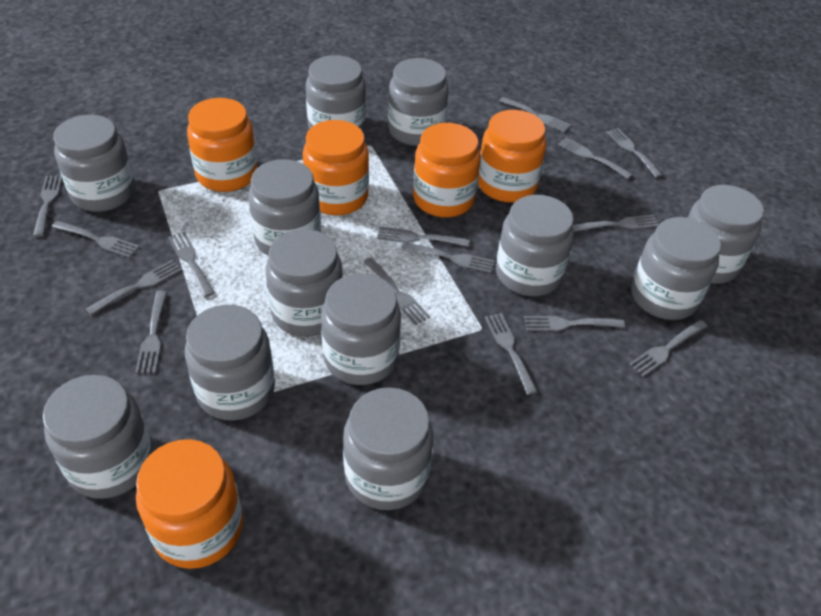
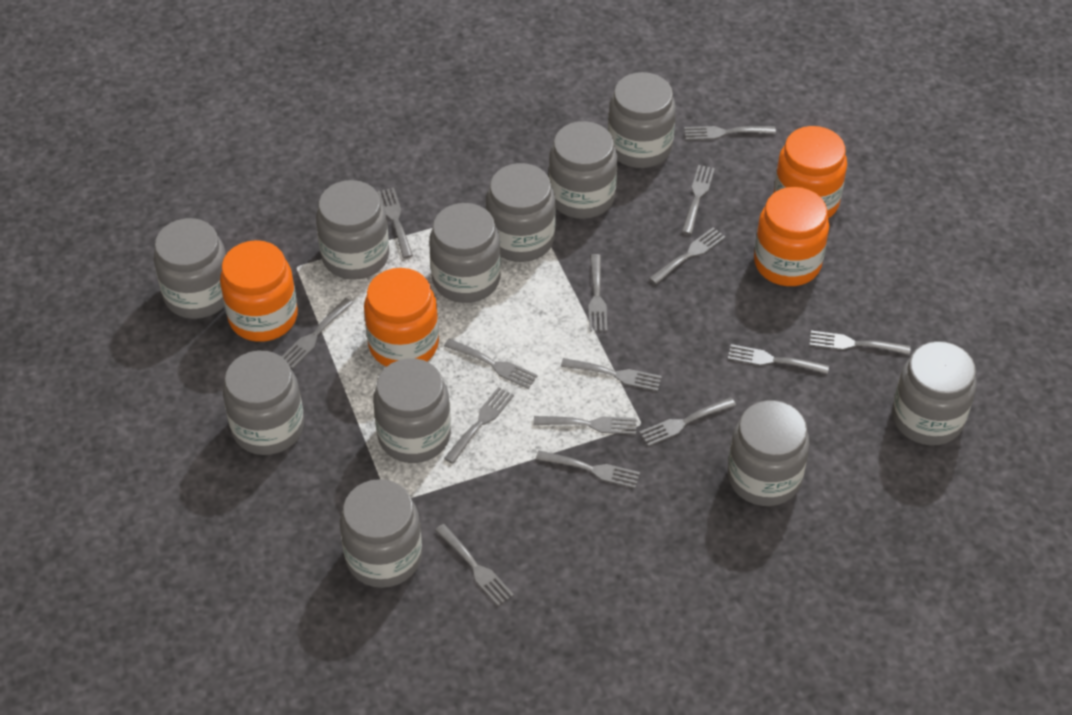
grey jar: [43,375,153,499] [53,115,135,212] [185,305,275,421] [248,159,321,255] [266,229,343,337] [306,55,366,132] [321,273,401,385] [343,387,433,510] [388,58,449,146] [496,195,574,296] [631,217,721,320] [688,185,764,284] = 12 -> [154,218,226,319] [223,350,304,455] [316,180,389,280] [340,479,422,588] [373,358,451,463] [429,203,501,303] [486,163,556,262] [549,121,617,219] [608,72,676,168] [728,400,810,506] [892,341,977,445] = 11
orange jar: [136,439,243,569] [187,98,258,192] [302,120,369,215] [413,123,481,218] [478,110,546,203] = 5 -> [220,240,298,342] [364,268,439,367] [754,187,829,286] [774,126,847,219] = 4

